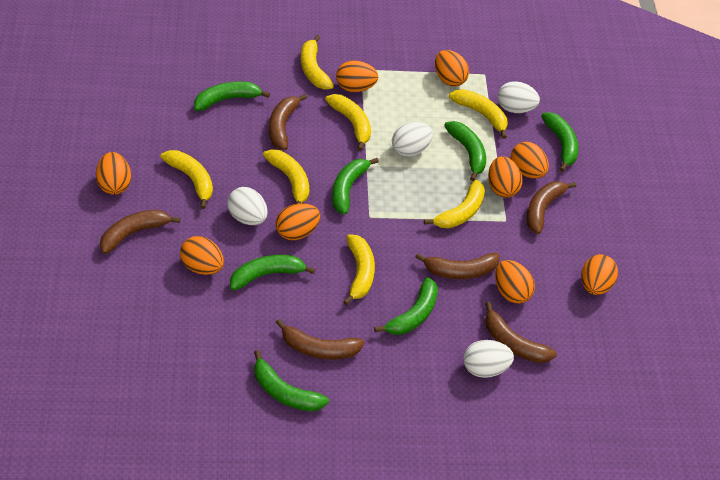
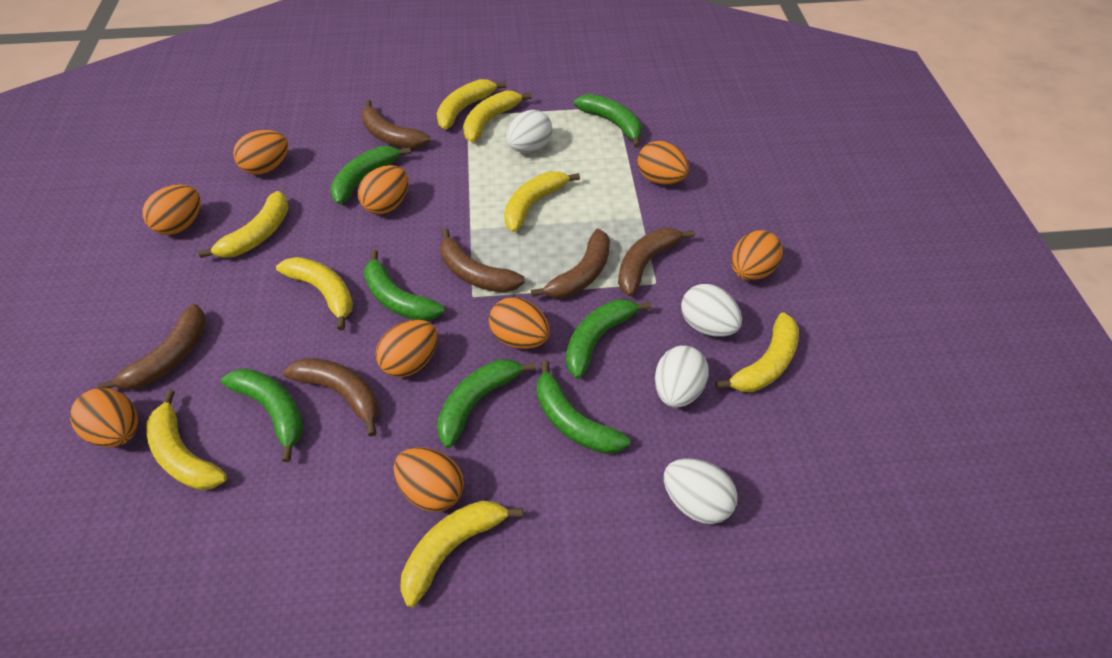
yellow banana: [160,150,213,209] [263,149,309,204] [301,35,334,90] [325,94,371,151] [343,234,375,305] [424,180,485,228] [449,89,508,139] = 7 -> [146,390,227,490] [198,191,289,258] [276,257,353,330] [400,501,523,607] [437,79,506,129] [463,91,532,143] [504,171,580,232] [715,312,799,392] = 8

